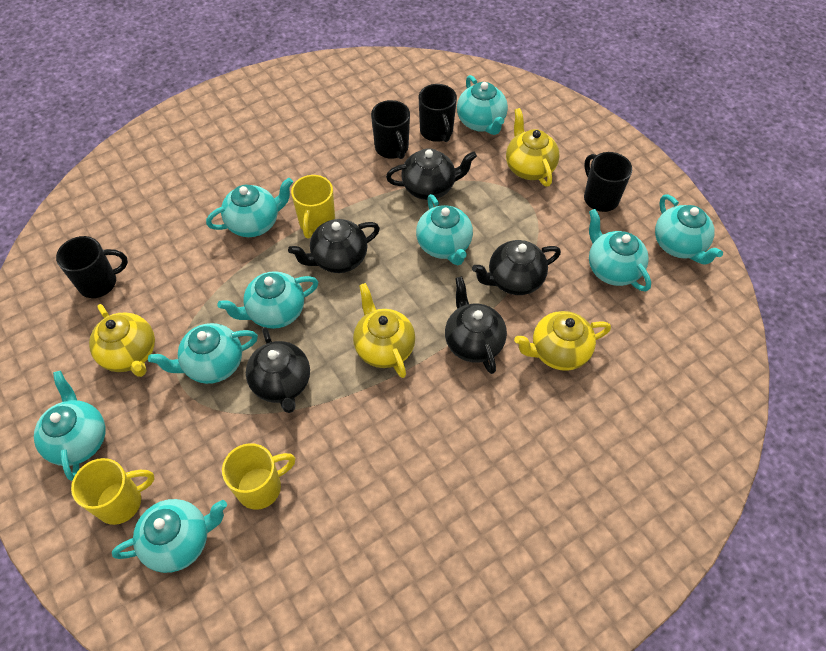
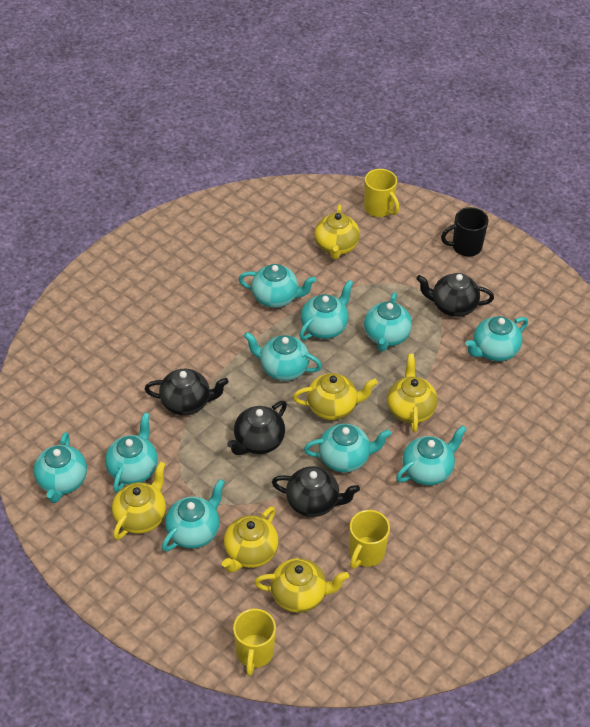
black mug: [56,236,128,298] [371,100,410,159] [419,84,457,142] [584,152,632,212] = 4 -> [441,207,489,257] = 1
black teapot: [246,327,310,413] [288,219,380,273] [386,148,477,200] [445,277,507,374] [472,240,561,295] = 5 -> [145,369,229,416] [227,401,287,455] [272,466,360,517] [416,273,494,317] = 4
turquoise teapot: [34,371,106,481] [112,499,227,573] [148,323,258,384] [206,178,293,237] [218,271,318,329] [416,194,473,265] [457,75,508,135] [589,209,651,291] [655,195,723,265] = 9 -> [34,432,87,503] [105,412,158,493] [162,479,225,551] [239,264,316,308] [244,332,322,381] [299,280,354,340] [304,424,391,473] [364,292,412,352] [396,425,467,485] [465,316,528,361] = 10
yellow teapot: [89,304,155,377] [353,283,415,378] [506,108,560,187] [514,311,611,371] = 4 -> [112,461,166,540] [222,506,278,573] [254,558,349,613] [293,373,378,420] [314,205,360,260] [387,354,438,432] = 6

